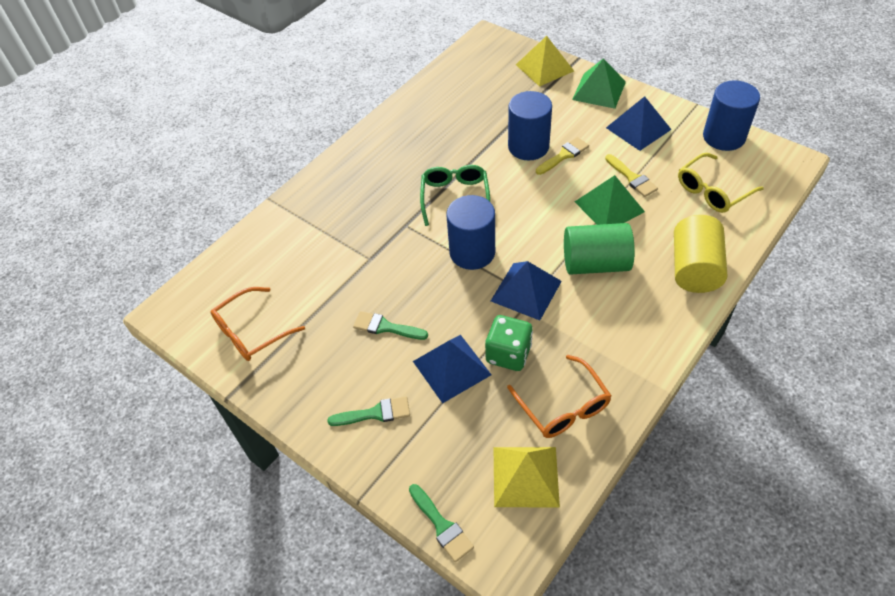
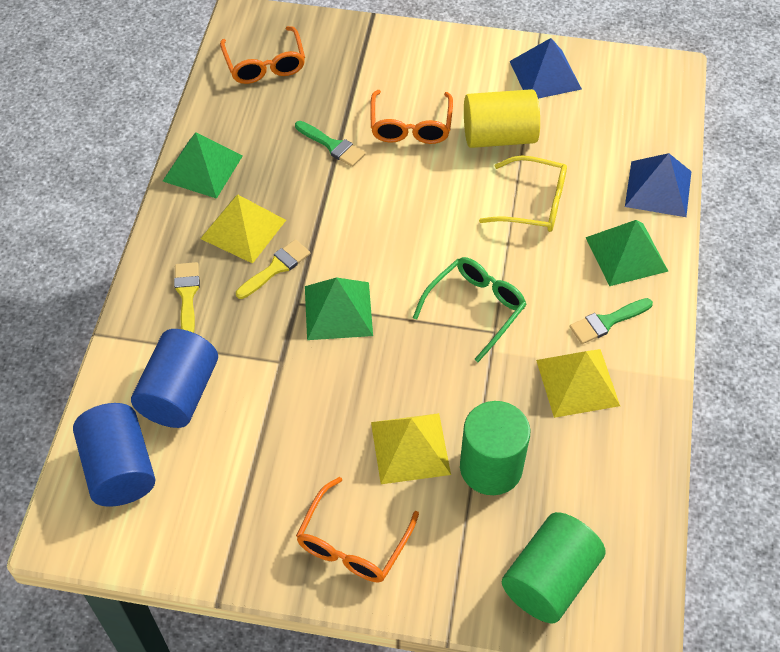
blue cylinder: [447,195,495,270] [508,91,552,160] [703,80,760,151] = 3 -> [73,403,155,507] [131,329,218,428] = 2
blue pyramid: [413,335,492,403] [491,261,562,320] [606,96,672,151] = 3 -> [510,38,582,99] [625,153,692,217] = 2
green brush: [327,397,410,426] [353,311,428,340] [409,484,474,562] = 3 -> [295,121,365,167] [570,298,653,344] = 2
green cylinder: [564,223,635,274] = 1 -> [460,401,530,495] [502,512,606,624] = 2
green dice: [485,315,533,371] = 1 -> none = 0
green pyramid: [572,58,626,109] [575,175,645,225] = 2 -> [163,133,243,199] [305,277,373,340] [585,220,668,286] = 3
orange glasses: [211,287,305,361] [507,355,611,438] = 2 -> [220,26,305,84] [296,477,419,583] [370,90,453,144] = 3
yellow pyramid: [494,447,560,507] [516,36,574,87] = 2 -> [200,195,286,264] [371,413,451,484] [536,349,620,418] = 3

